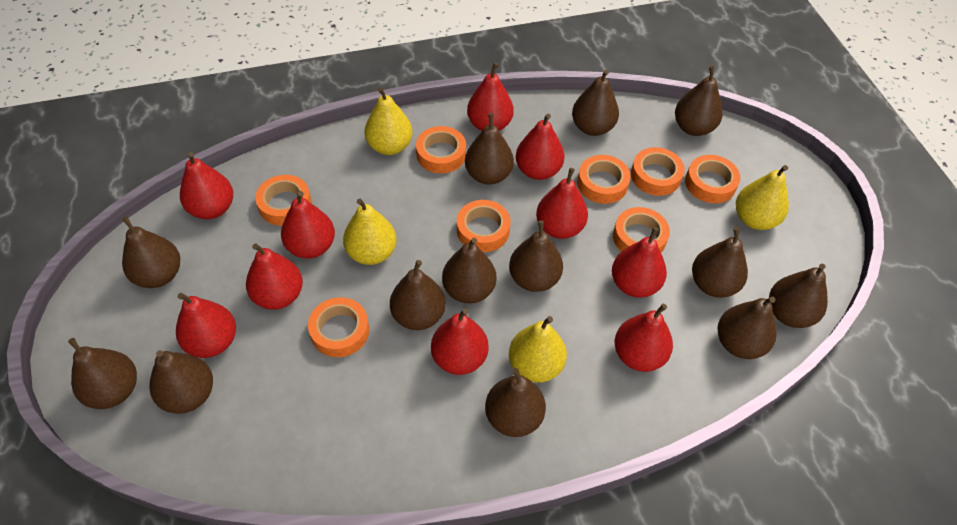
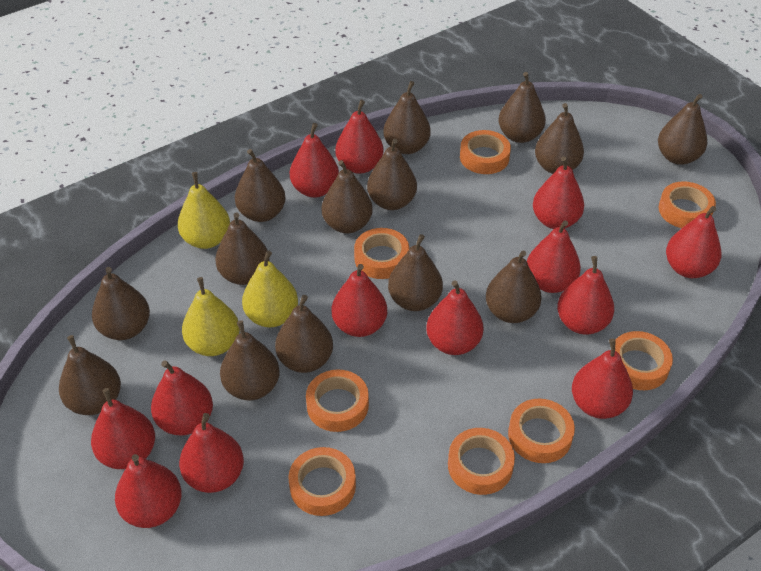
brown pear: [68,338,137,409] [122,216,180,288] [149,350,213,414] [390,260,446,330] [442,238,497,303] [465,113,514,185] [485,368,546,437] [509,220,563,292] [572,70,619,136] [675,66,723,136] [692,227,748,297] [718,297,777,359] [769,264,828,328] = 13 -> [59,335,121,415] [92,267,150,340] [215,213,270,285] [220,320,280,400] [235,149,286,222] [275,295,333,373] [322,160,373,233] [367,139,417,210] [383,81,431,154] [388,234,443,311] [486,251,542,323] [499,72,546,143] [535,103,584,174] [658,94,707,165] = 14
red pear: [176,293,236,358] [180,152,233,219] [246,243,303,310] [281,191,335,259] [431,308,489,375] [467,62,514,131] [516,114,565,180] [536,168,588,239] [612,227,667,298] [615,304,673,372] = 10 -> [91,388,155,469] [115,454,182,528] [151,360,213,436] [179,413,244,493] [290,123,339,197] [332,264,387,337] [335,100,384,174] [426,280,483,355] [527,220,581,293] [533,156,584,229] [557,256,614,334] [572,338,633,419] [666,206,721,278] = 13
yellow pear: [343,199,397,265] [364,87,413,155] [509,316,567,383] [736,165,789,230] = 4 -> [178,172,230,249] [182,277,240,356] [242,250,298,327] = 3

